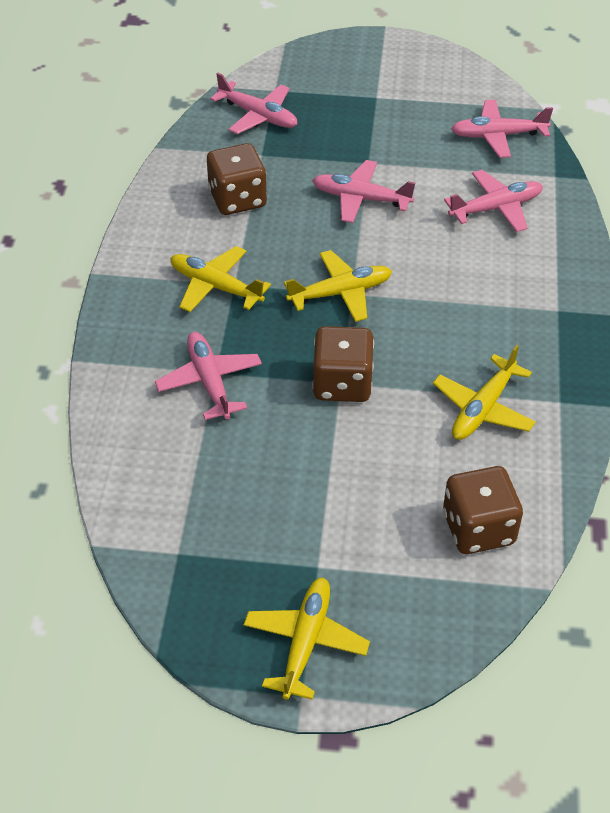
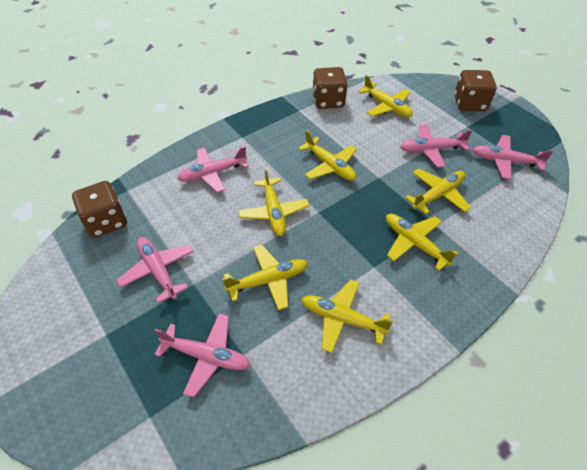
yellow plane: [170,246,271,312] [244,578,370,700] [284,250,392,322] [433,345,536,440] = 4 -> [223,245,308,311] [238,167,309,236] [298,130,357,181] [301,280,393,353] [358,75,413,118] [386,214,458,271] [405,168,471,214] = 7

